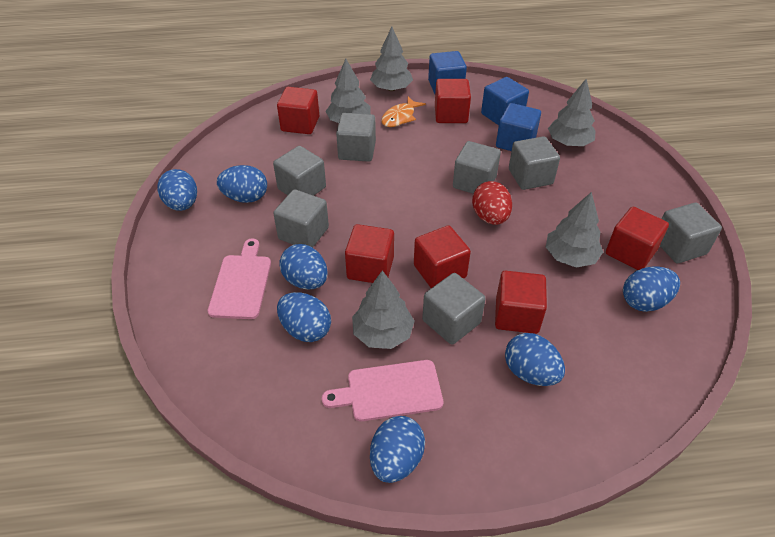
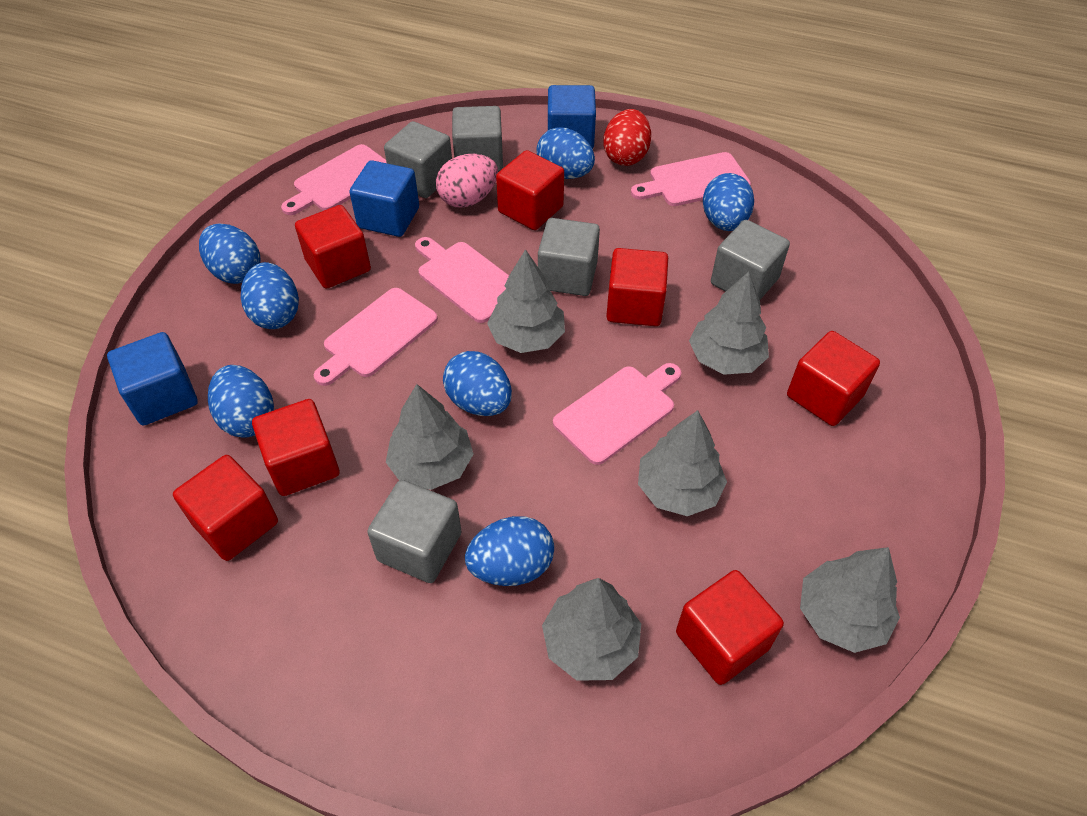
grey cube: [273,146,326,196] [273,189,329,248] [336,113,376,162] [422,273,486,345] [453,141,501,194] [509,136,560,190] [660,203,722,263] = 7 -> [367,480,462,583] [384,121,452,198] [452,106,503,172] [538,218,600,296] [711,220,790,300] = 5
grey tree: [325,59,371,123] [352,270,414,349] [370,27,413,91] [546,192,603,268] [548,79,596,146] = 5 -> [386,384,473,490] [487,249,565,353] [542,578,641,681] [638,410,727,516] [689,272,769,375] [800,547,900,653] = 6
orange fish: [381,97,426,127] = 1 -> none = 0
pink cutting board: [208,238,271,319] [322,360,443,421] = 2 -> [281,144,387,215] [314,288,438,386] [415,237,509,323] [553,363,682,465] [631,152,751,206] = 5
pink egg: none = 0 -> [436,154,498,208] = 1
red cube: [277,87,319,134] [345,224,394,283] [414,225,471,288] [435,79,471,123] [495,271,547,334] [606,207,669,270] = 6 -> [173,455,278,561] [252,399,339,496] [295,205,371,289] [496,150,564,230] [606,248,668,326] [676,570,784,685] [787,331,880,426] = 7

